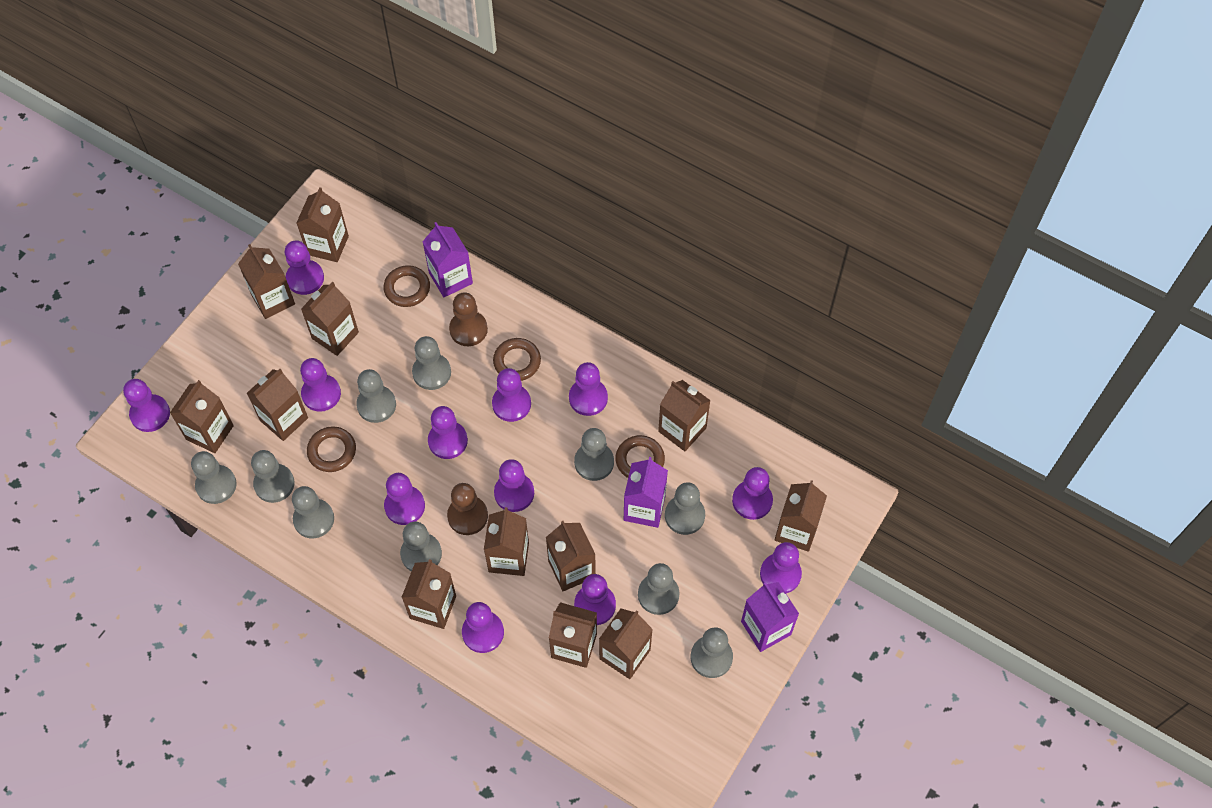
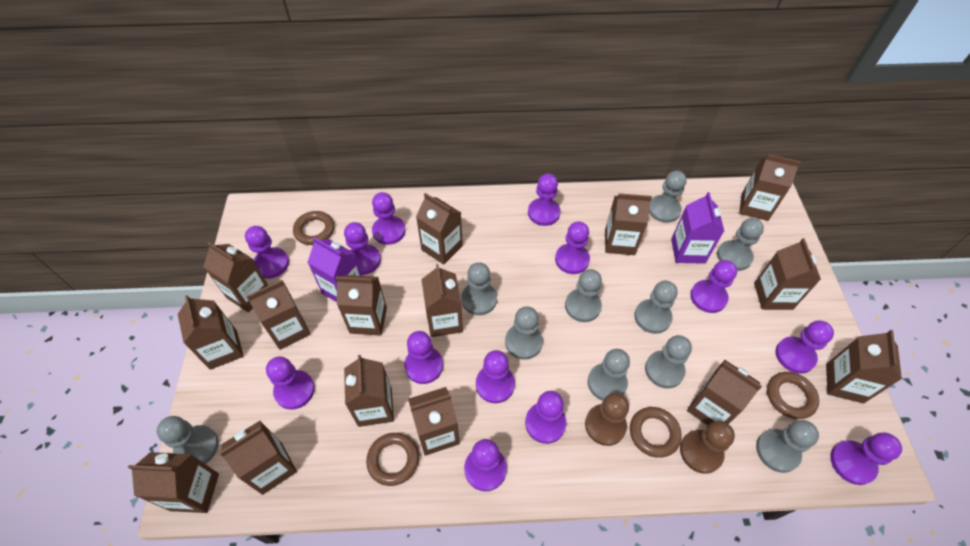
brown carton: [170,380,234,453] [238,244,295,319] [247,369,308,441] [297,187,349,262] [301,282,359,356] [401,559,456,629] [484,507,529,576] [546,521,596,591] [549,602,597,668] [599,609,653,679] [658,380,711,451] [775,480,827,552] = 12 -> [128,452,219,513] [178,295,244,370] [204,242,268,313] [219,421,297,495] [246,280,311,350] [335,275,387,336] [344,355,394,427] [408,387,460,456] [416,193,463,265] [421,264,463,337] [605,193,652,255] [687,360,762,426] [739,154,801,221] [754,238,821,310] [826,330,902,403] = 15
purple carton: [422,222,473,297] [624,457,668,528] [741,582,799,652] = 3 -> [307,237,362,302] [671,192,724,264] = 2
purple pawn: [123,379,170,432] [285,240,324,295] [300,358,341,412] [384,473,425,525] [428,406,468,459] [462,602,504,653] [492,368,531,422] [494,459,534,512] [569,362,608,416] [574,574,616,625] [732,467,773,520] [760,542,802,593] = 12 -> [245,226,289,279] [266,356,315,410] [344,222,381,275] [372,192,406,245] [404,331,443,384] [464,439,507,491] [476,350,515,403] [525,391,566,444] [528,174,560,226] [555,221,590,274] [690,260,737,313] [775,320,834,374] [830,432,902,485] = 13

